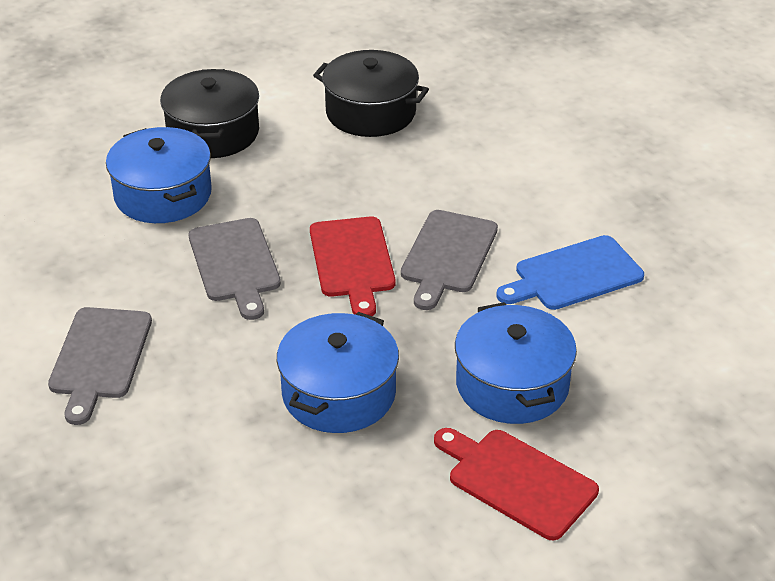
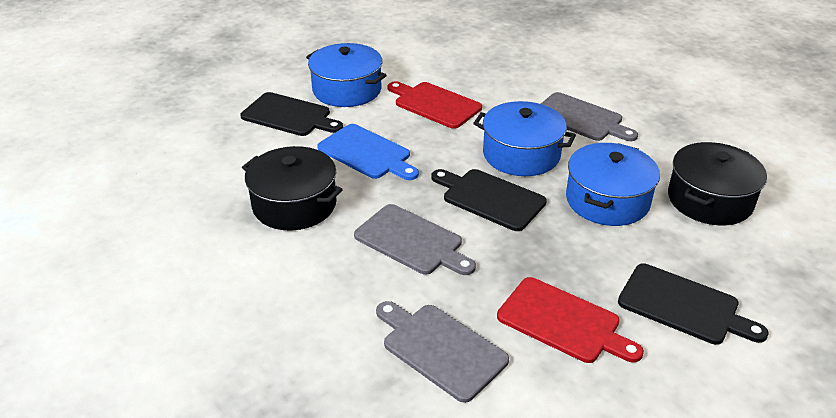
black cutting board: none = 0 -> [240,92,343,136] [431,169,547,231] [618,263,769,345] = 3

